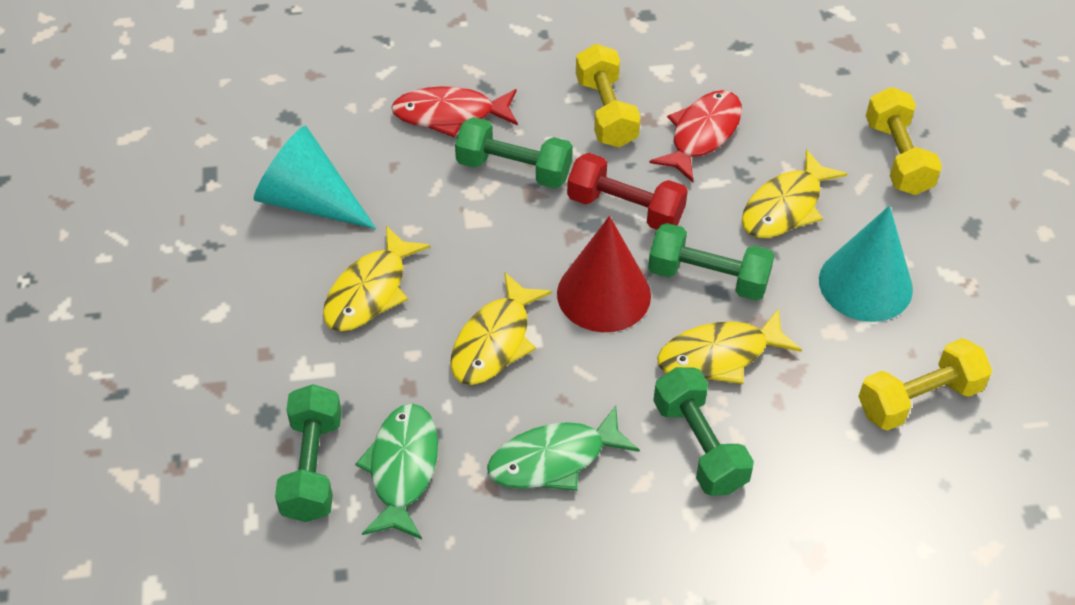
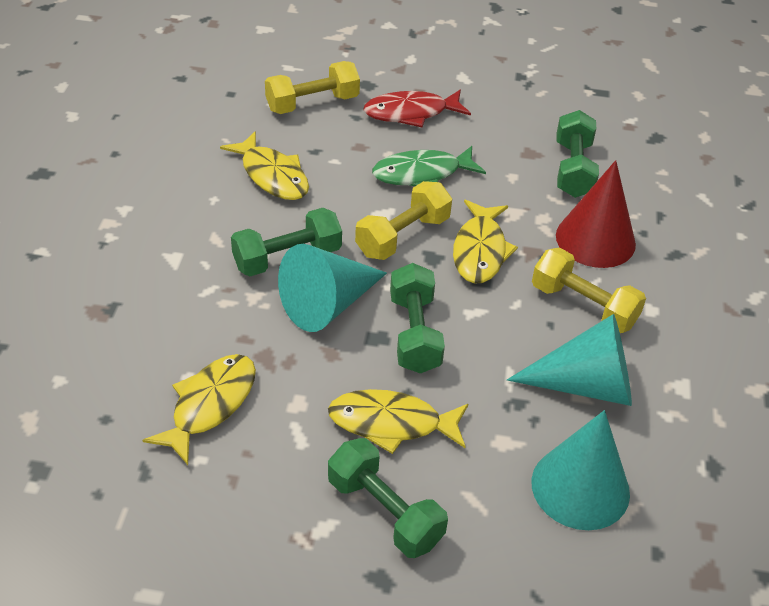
green fish: [355,403,438,539] [487,406,640,491] = 2 -> [372,146,486,186] = 1
red dumbbell: [567,153,688,230] = 1 -> none = 0
red fish: [391,86,518,137] [649,90,742,182] = 2 -> [363,90,471,127] = 1
turquoise cone: [254,126,376,229] [819,206,913,322] = 2 -> [278,244,387,332] [507,314,632,406] [531,410,630,530] = 3

